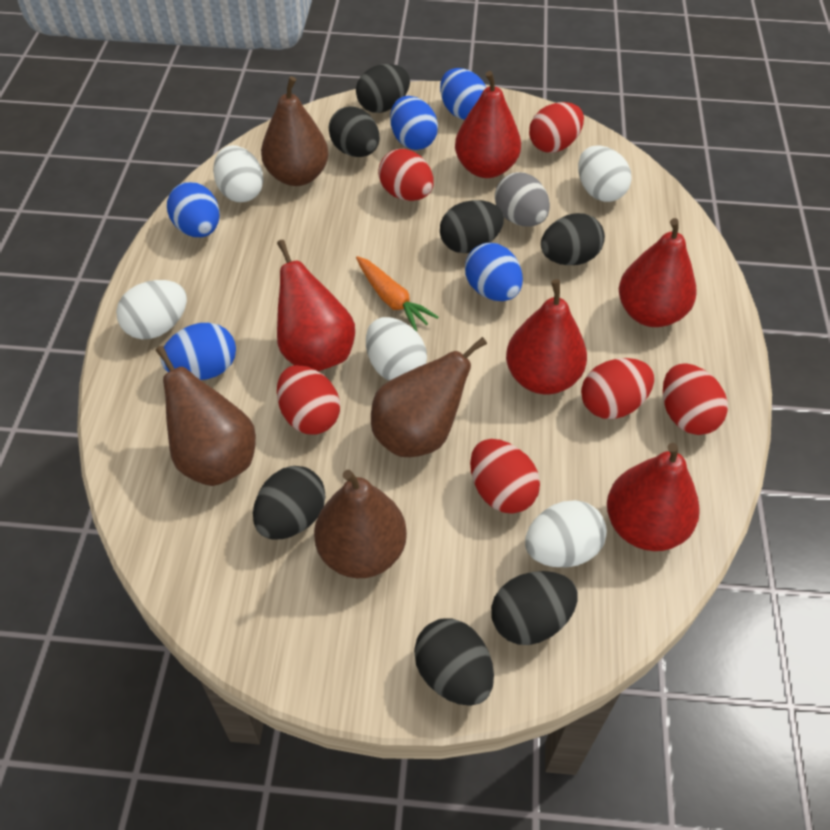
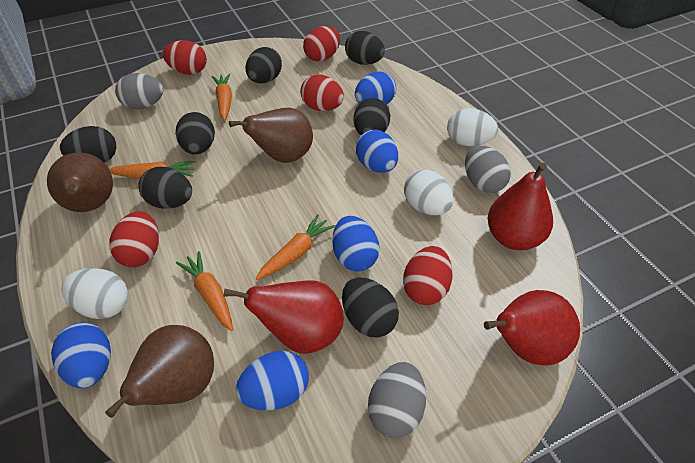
brown pear: [156,346,256,486] [261,76,329,186] [314,470,407,578] [371,337,487,457] = 4 -> [47,152,113,212] [105,325,214,418] [229,108,313,163] = 3
grey egg: [495,172,550,226] = 1 -> [115,73,163,109] [368,362,426,438] [465,146,511,193] = 3
orange carrot: [356,256,438,331] = 1 -> [109,161,195,179] [176,251,233,331] [212,74,232,121] [256,215,335,280] = 4
red egg: [277,365,340,435] [378,149,434,201] [470,439,540,514] [529,102,584,153] [581,358,654,419] [663,363,728,435] = 6 -> [109,211,159,267] [163,40,207,75] [300,75,344,111] [303,26,340,61] [403,246,453,305] = 5
red pear: [277,240,355,372] [455,71,521,178] [506,279,587,394] [607,443,700,551] [619,218,697,327] = 5 -> [224,280,344,354] [484,290,580,366] [487,163,553,250] = 3
white egg: [116,280,187,339] [213,145,264,202] [366,317,427,381] [525,500,607,567] [578,145,632,202] = 5 -> [61,268,128,319] [404,170,453,215] [447,108,498,146] = 3

